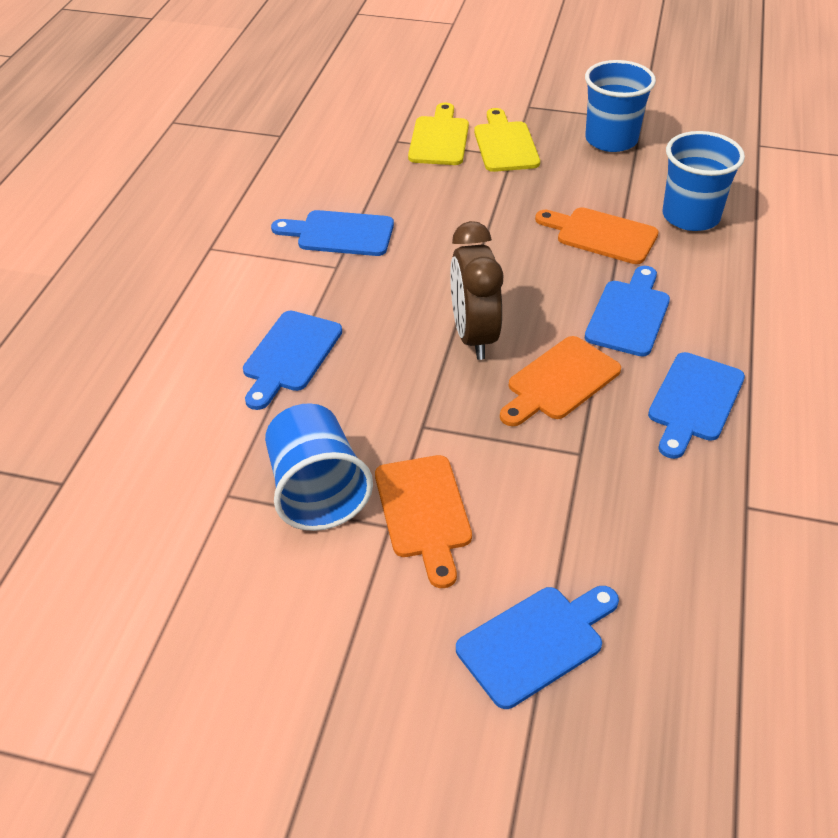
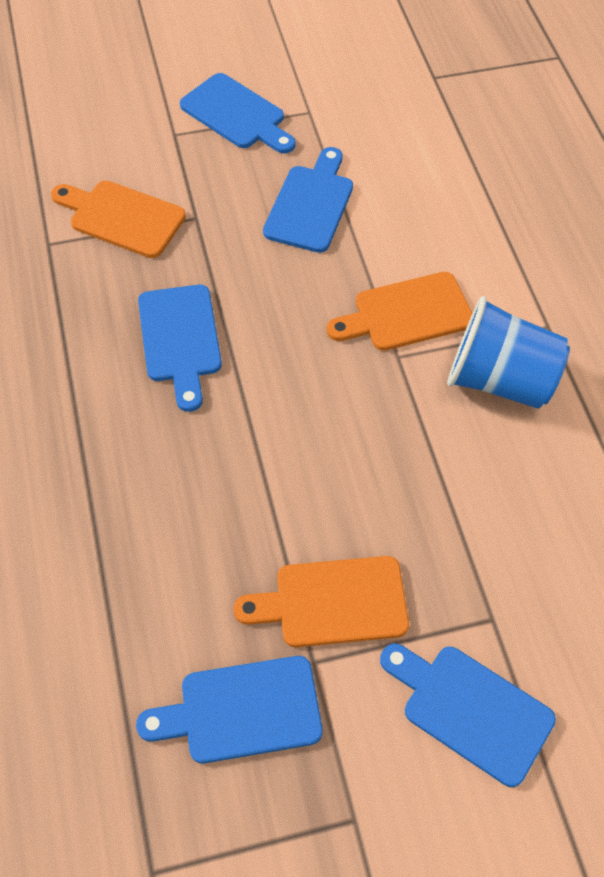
blue cup: [265,403,373,531] [585,60,656,152] [663,131,745,231] = 3 -> [447,296,570,409] = 1
brown clock: [450,221,503,360] = 1 -> none = 0
yellow cutting board: [408,103,469,165] [474,108,540,172] = 2 -> none = 0

